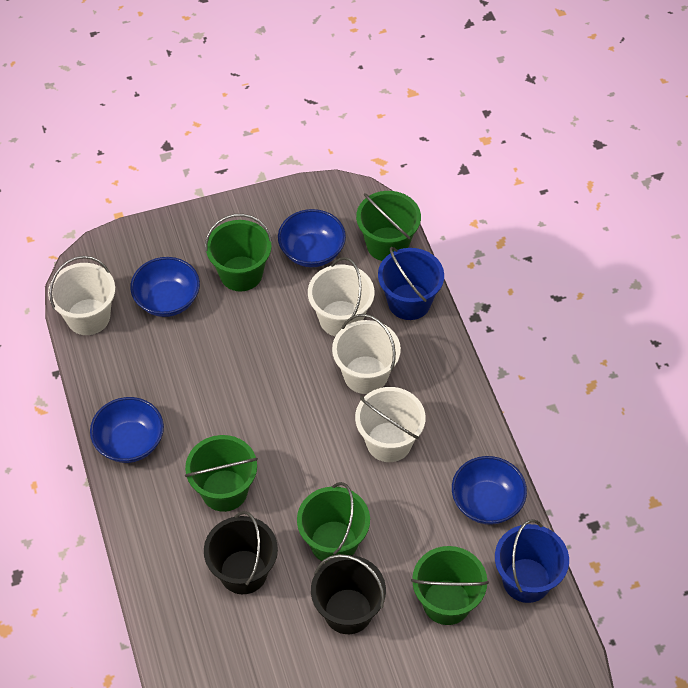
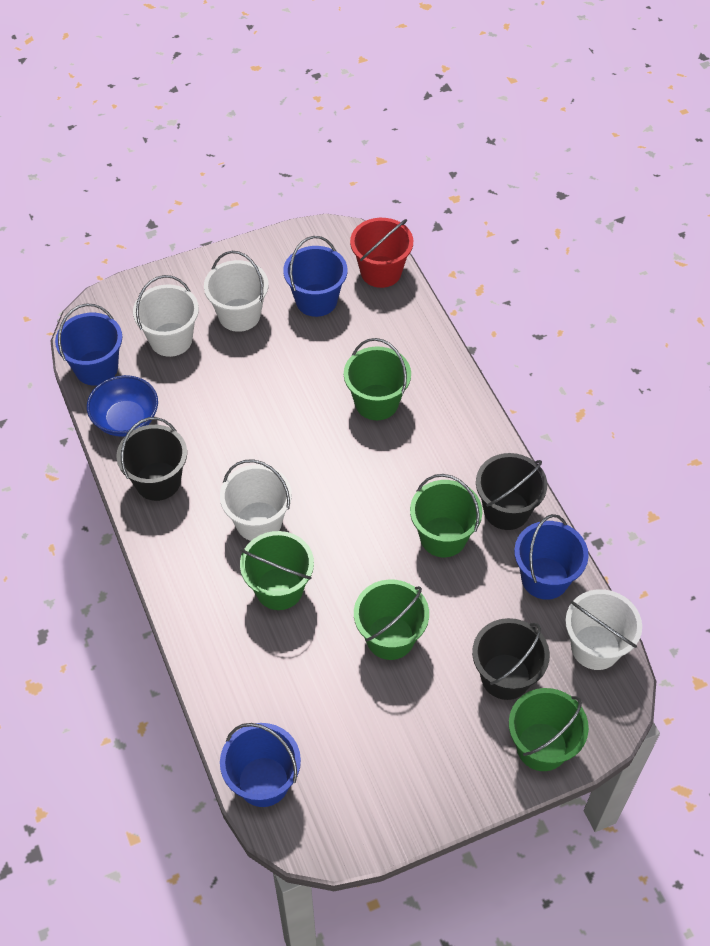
black bucket: [204,511,278,594] [311,554,386,634] = 2 -> [116,417,187,501] [472,618,550,700] [476,453,547,530] = 3
blue bowl: [90,397,164,463] [130,257,200,317] [278,209,346,267] [452,456,527,525] = 4 -> [87,375,158,437] = 1
blue bucket: [378,247,444,320] [495,519,569,603] = 2 -> [55,304,122,385] [220,723,301,807] [283,236,347,317] [514,514,589,600] = 4
red bucket: none = 0 -> [350,218,413,288] = 1

